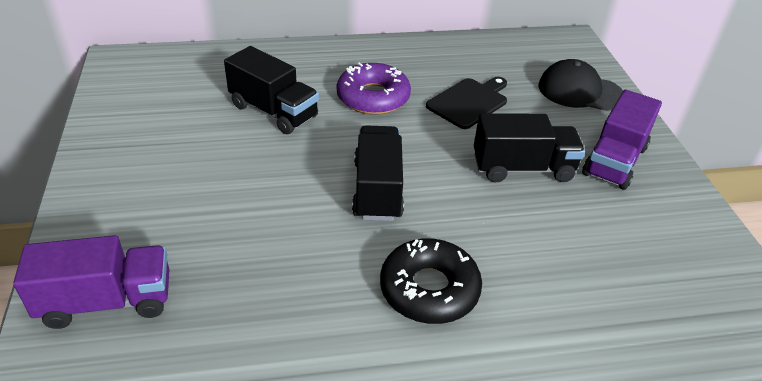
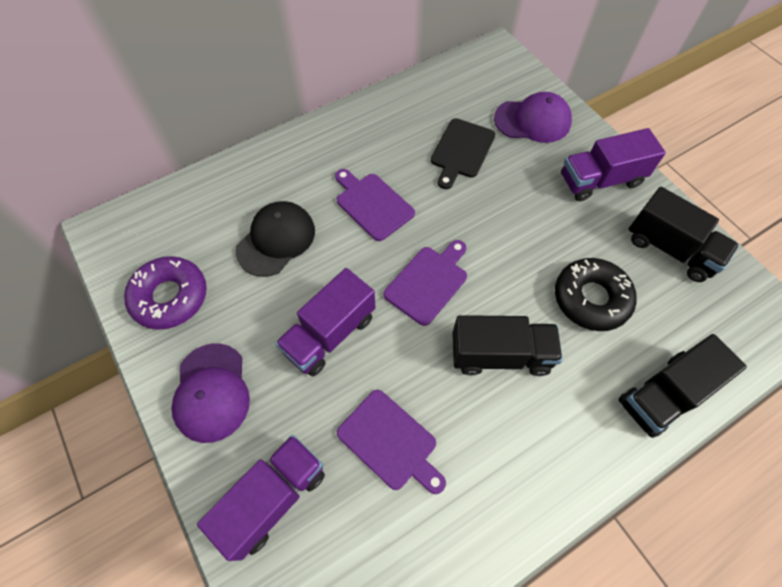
purple cap: none = 0 -> [171,343,250,443] [494,92,572,143] = 2
purple cutting board: none = 0 -> [335,169,415,241] [337,390,446,494] [384,240,467,326] = 3
purple truck: [13,235,169,329] [582,89,662,190] = 2 -> [197,435,325,561] [275,268,376,376] [561,128,666,201] = 3

